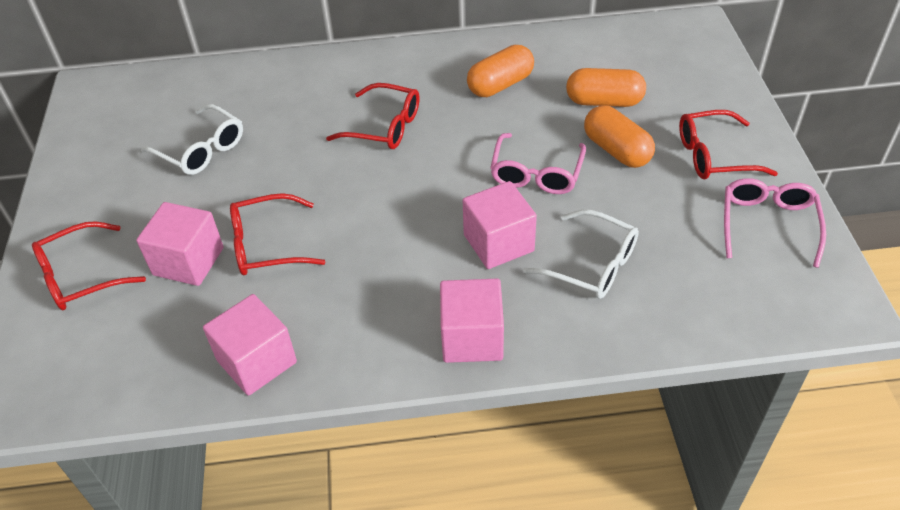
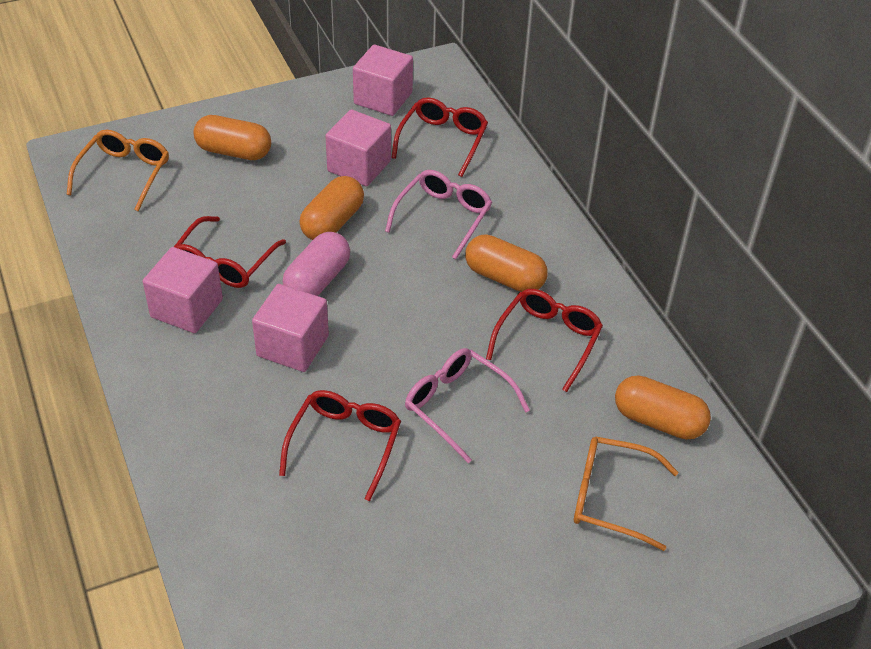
orange capsule: [467,45,534,97] [566,68,646,107] [584,105,655,168] = 3 -> [194,115,271,160] [299,176,364,240] [465,234,548,292] [615,375,711,440] = 4
orange glasses: none = 0 -> [67,130,169,212] [574,437,678,551] = 2
pink capsule: none = 0 -> [283,232,350,296] = 1
white glasses: [141,104,243,175] [523,210,639,299] = 2 -> none = 0

